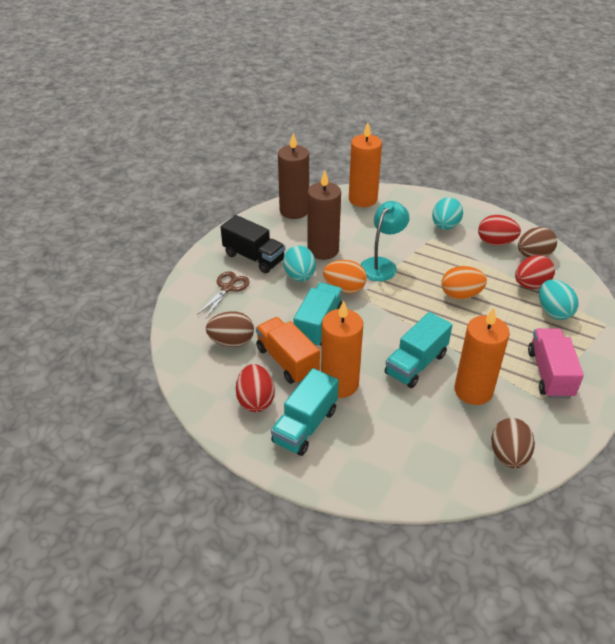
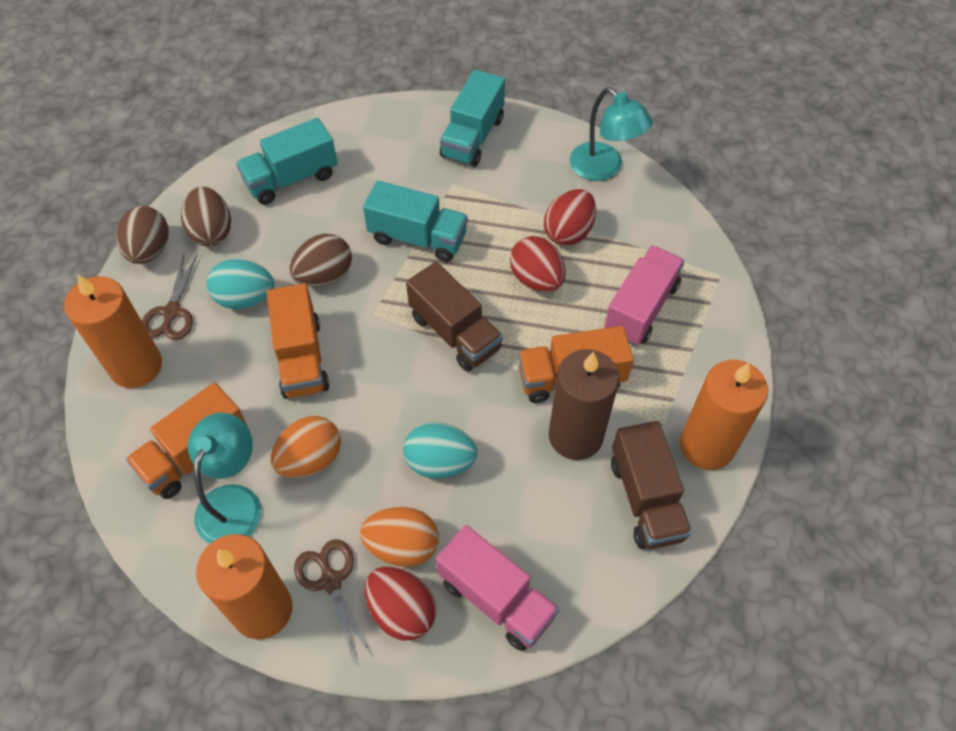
black truck: [221,215,285,273] = 1 -> none = 0
brown candle: [278,133,309,219] [308,171,341,260] = 2 -> [549,349,619,460] = 1
brown scissors: [197,271,250,318] = 1 -> [142,253,198,340] [294,539,371,662] = 2
brown truck: none = 0 -> [406,262,503,371] [611,421,692,549] = 2
orange truck: [256,317,320,384] = 1 -> [126,382,248,499] [267,283,330,399] [518,326,634,403] = 3
pink truck: [528,328,584,399] = 1 -> [436,525,559,651] [604,246,685,345] = 2
turquoise egg: [283,246,316,282] [432,197,463,230] [539,280,579,320] = 3 -> [207,259,274,309] [403,422,477,479] = 2
turquoise lamp: [360,201,410,281] = 1 -> [188,413,261,544] [570,87,653,181] = 2

